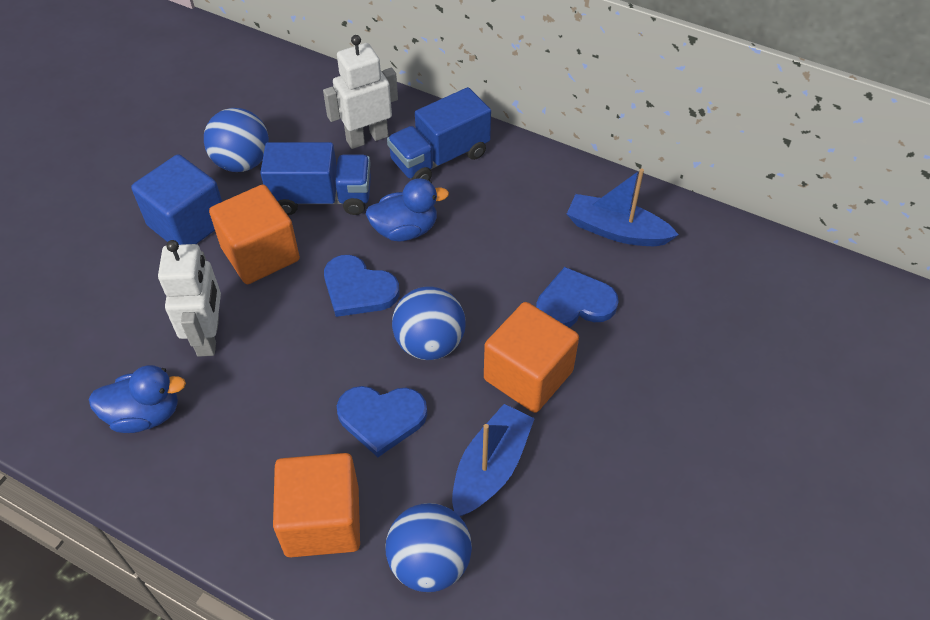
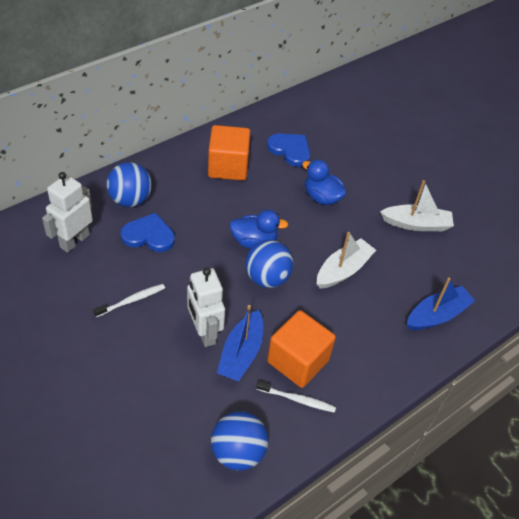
blue cube: [131,154,222,245] = 1 -> none = 0
blue heart: [324,255,399,317] [337,386,427,457] [536,267,619,327] = 3 -> [120,213,175,252] [267,133,310,167] = 2
blue truck: [260,142,371,215] [387,87,491,180] = 2 -> none = 0
orange cube: [209,185,300,284] [273,453,360,558] [484,302,579,413] = 3 -> [208,125,250,180] [267,310,336,388] = 2
white boat: none = 0 -> [317,232,376,289] [380,180,454,231] = 2
white toothbrush: none = 0 -> [93,284,165,317] [256,381,336,413] = 2

